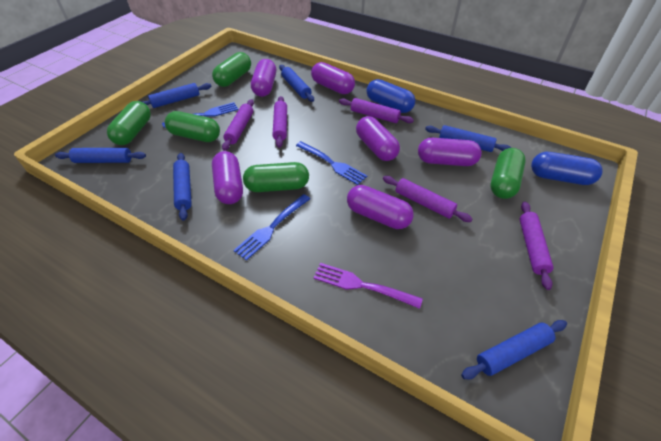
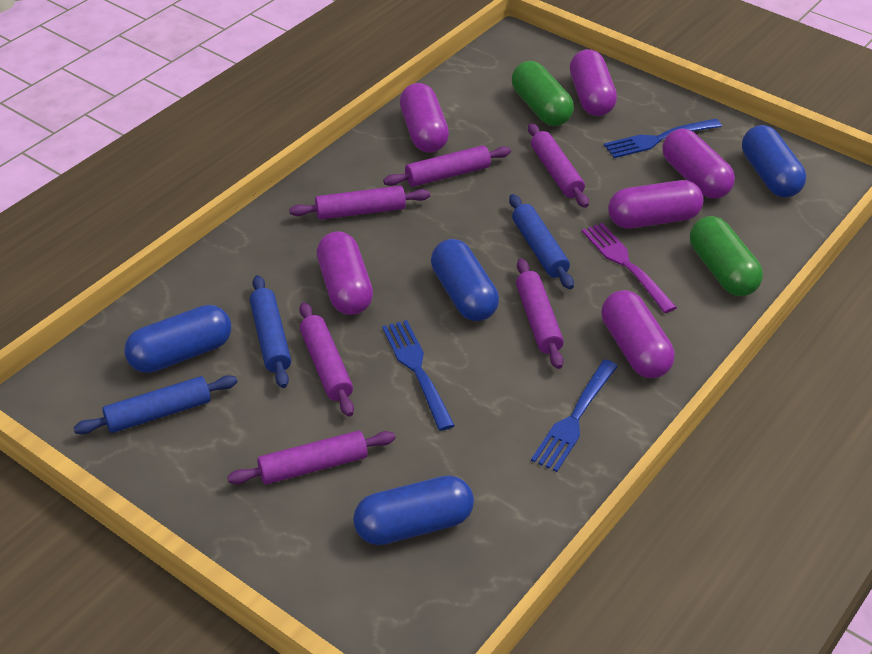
blue capsule: [366,79,415,113] [531,152,602,185] = 2 -> [124,305,231,373] [353,475,474,545] [431,239,499,321] [742,125,806,198] = 4
blue rolling pin: [55,148,146,163] [141,83,212,108] [173,153,192,221] [279,65,314,102] [425,125,511,152] [461,320,567,379] = 6 -> [73,375,238,434] [250,275,291,388] [509,194,574,289] = 3
green capsule: [107,101,151,145] [165,111,220,142] [212,52,251,87] [243,162,309,192] [491,148,526,199] = 5 -> [512,61,574,126] [690,216,763,296] = 2
purple rolling pin: [222,99,254,151] [272,96,287,148] [339,98,414,123] [383,176,472,222] [520,202,554,290] = 5 -> [227,431,396,485] [289,186,430,220] [299,302,354,417] [383,145,511,187] [516,258,564,369] [528,123,589,208] = 6

